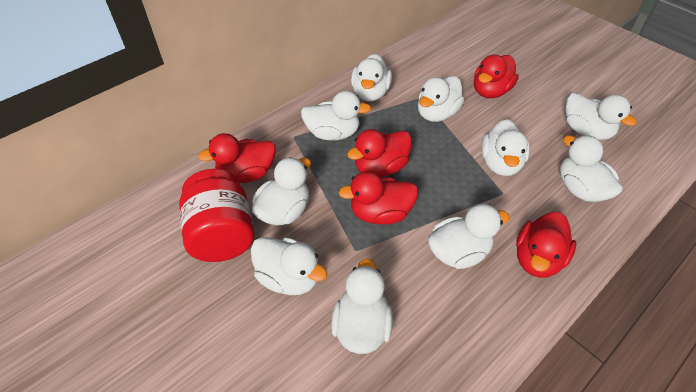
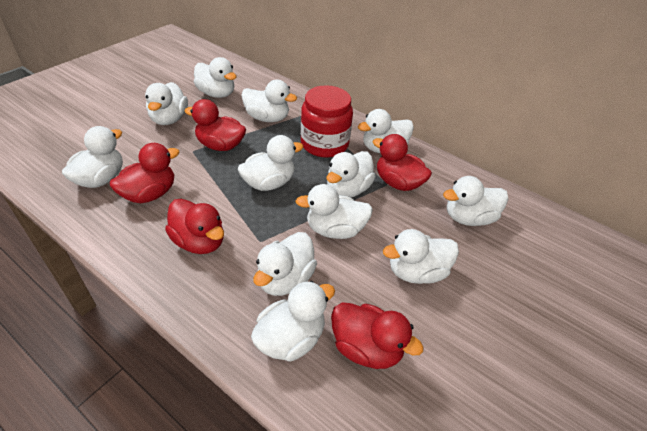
white duck: [251,237,327,295] [252,157,311,226] [301,91,371,141] [331,258,393,354] [351,54,392,101] [418,76,465,122] [428,204,510,269] [481,119,530,176] [560,135,623,202] [565,93,637,140] = 10 -> [62,126,123,188] [145,82,188,125] [194,57,236,98] [238,135,303,191] [241,80,297,122] [251,281,335,362] [253,232,317,296] [295,184,373,239] [326,151,376,198] [358,109,414,153] [383,229,459,284] [443,176,508,226] = 12

